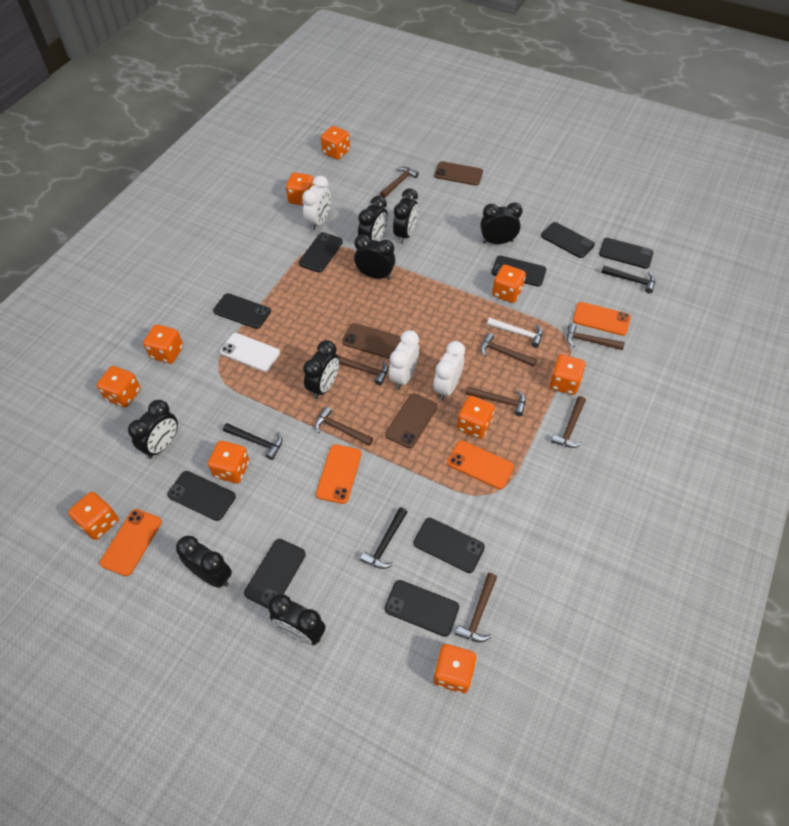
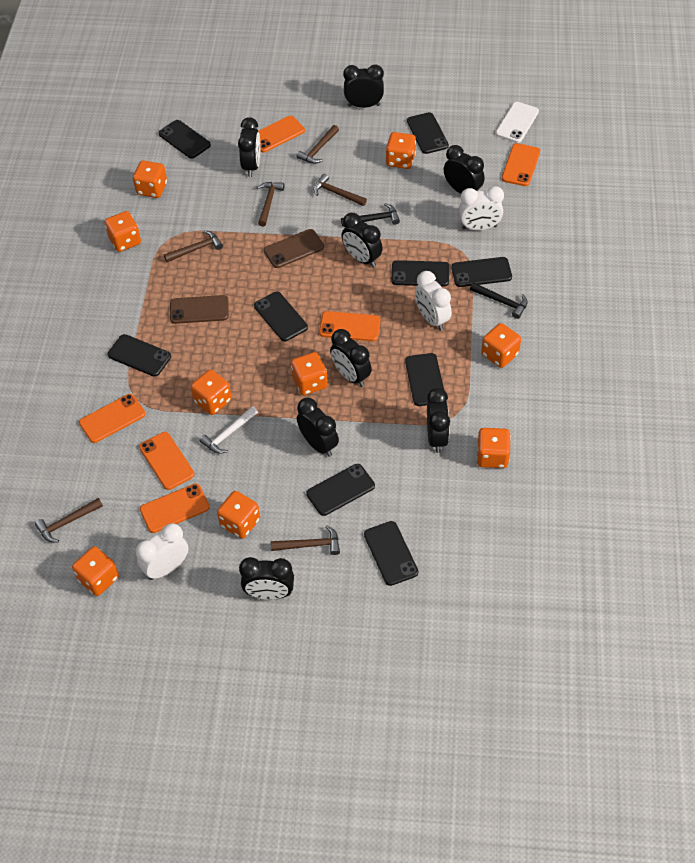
black hammer: [223,423,282,460] [360,507,407,569] [601,266,655,294] = 3 -> [341,203,400,226] [470,282,528,319] = 2
brown hammer: [315,406,373,446] [338,355,388,385] [380,167,419,198] [455,573,497,642] [466,386,526,416] [480,333,537,367] [551,396,586,448] [567,324,625,350] = 8 -> [35,498,103,542] [164,231,223,262] [257,182,285,227] [271,525,340,555] [296,125,339,164] [313,174,367,206] = 6
brown phone: [342,323,401,359] [385,393,438,448] [434,161,483,186] = 3 -> [170,295,229,324] [264,229,324,268] = 2
orange dice: [68,492,119,540] [97,366,141,407] [143,324,183,364] [208,441,250,483] [286,172,314,205] [321,126,350,160] [433,644,477,694] [457,396,495,439] [492,264,526,303] [549,354,586,395] = 10 -> [72,546,119,596] [105,211,141,252] [133,160,167,198] [191,370,232,415] [217,491,260,539] [291,352,328,395] [386,132,416,169] [477,428,511,468] [481,323,521,368] = 9
orange phone: [100,509,162,576] [316,444,362,504] [447,440,514,489] [573,302,631,336] = 4 -> [79,394,146,443] [139,432,194,490] [140,483,210,533] [258,116,305,153] [319,311,381,341] [502,143,540,186] = 6

